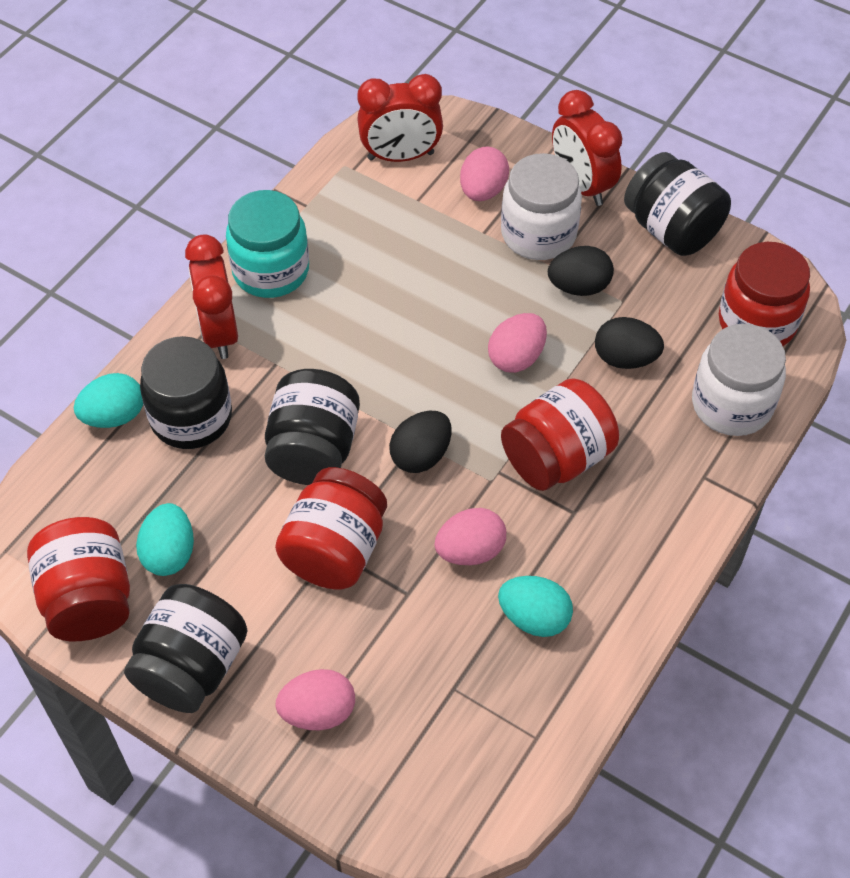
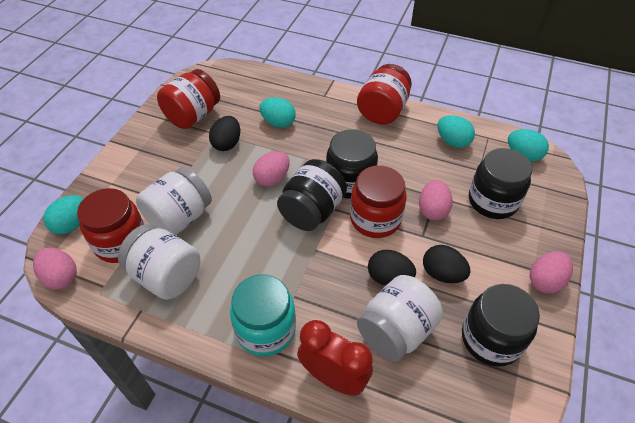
red clock: [185,234,238,359] [357,74,443,162] [552,90,622,206] = 3 -> [297,320,373,396] = 1
turquoise egg: [74,373,143,428] [136,503,194,576] [498,576,573,637] = 3 -> [43,195,84,234] [259,98,296,128] [437,115,475,148] [508,129,549,161] = 4
white jar: [501,153,582,260] [692,324,786,436] = 2 -> [118,224,200,300] [136,167,212,235] [357,275,443,362] = 3

